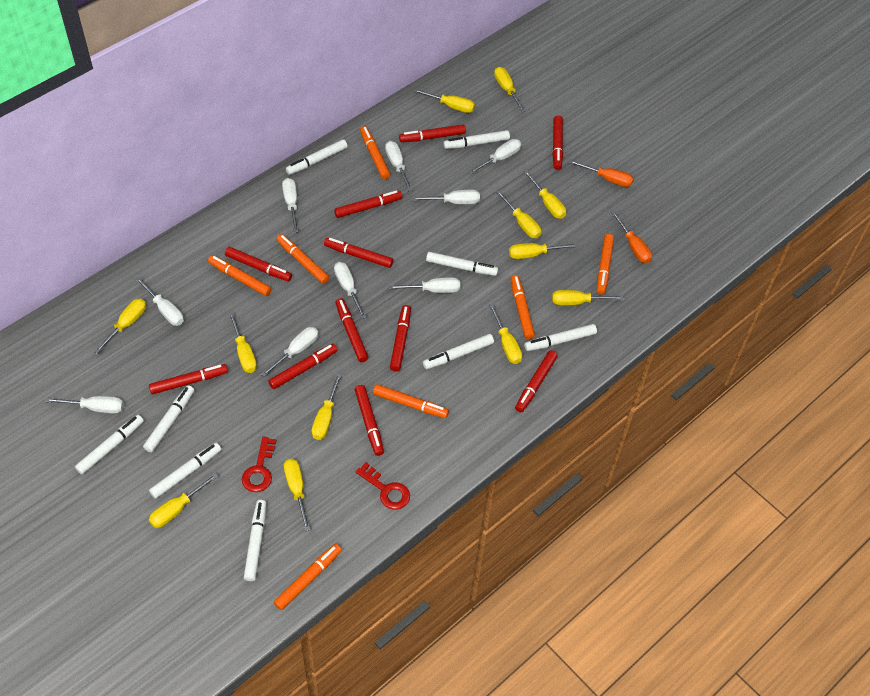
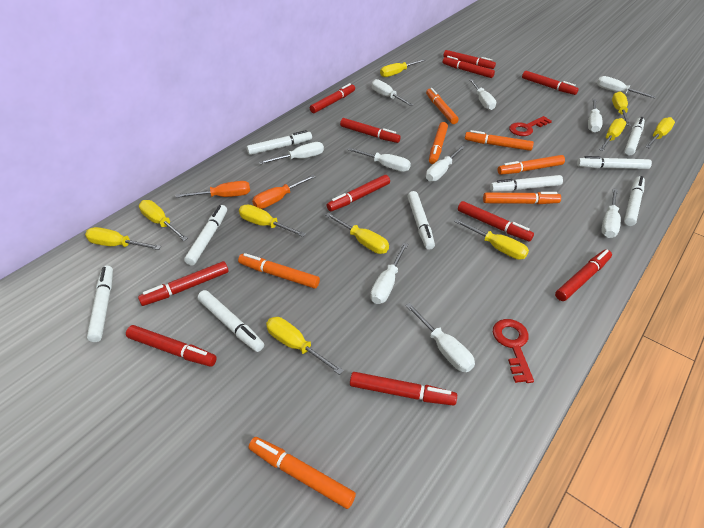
white screwdriver: [45,396,124,414] [135,277,184,326] [261,327,319,377] [282,178,299,233] [334,262,367,319] [385,141,413,192] [389,277,460,293] [412,190,480,204] [469,139,521,174] = 9 -> [259,142,324,164] [347,147,411,172] [370,243,408,304] [372,79,413,106] [405,303,475,372] [426,145,465,182] [469,79,496,110] [588,99,603,133] [597,76,656,99] [601,189,621,238] = 10
yellow screwdriver: [94,298,146,354] [149,473,218,528] [229,312,257,373] [284,459,310,531] [312,374,342,440] [413,89,475,113] [489,304,522,364] [494,67,526,112] [496,190,541,238] [509,243,578,259] [524,170,566,219] [552,290,624,305] = 12 -> [85,227,161,250] [139,200,188,241] [239,204,306,237] [266,317,344,375] [325,213,389,254] [380,59,425,77] [454,219,529,259] [599,118,626,151] [612,91,631,126] [645,117,675,148] = 10

